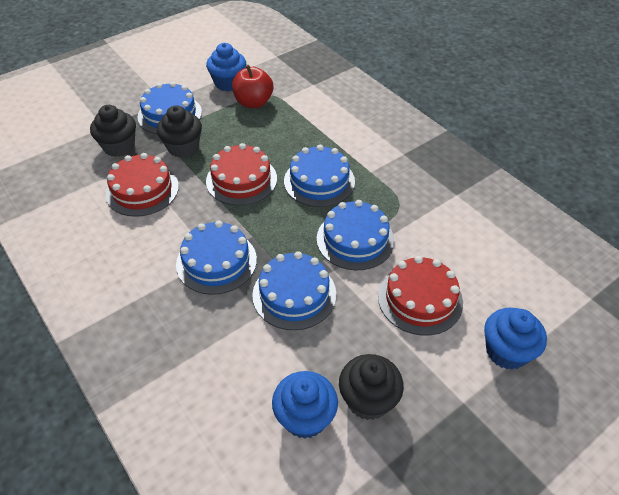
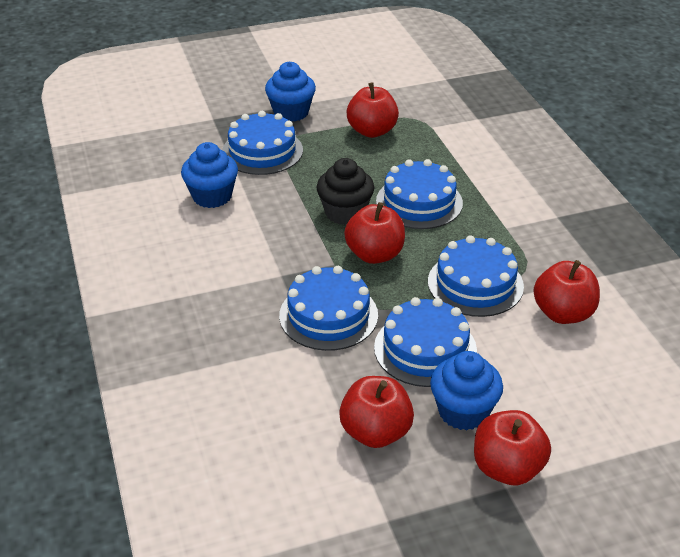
black cupcake: [90,105,136,157] [157,105,202,158] [339,354,404,420] = 3 -> [317,158,374,225] = 1
red apple: [232,65,273,108] = 1 -> [339,376,414,448] [344,202,405,264] [347,82,399,138] [474,410,551,485] [533,260,600,324] = 5
red cake: [105,153,179,217] [206,143,277,206] [378,256,463,336] = 3 -> none = 0

